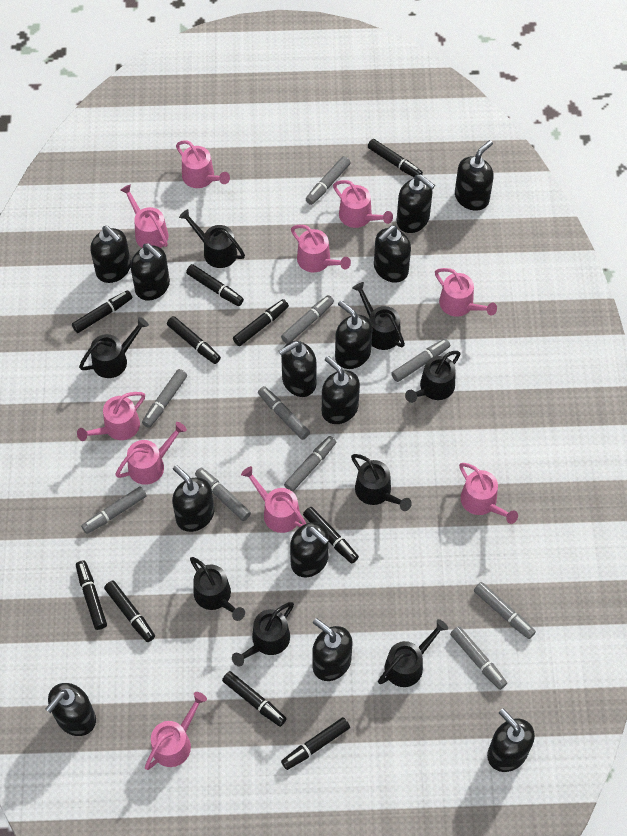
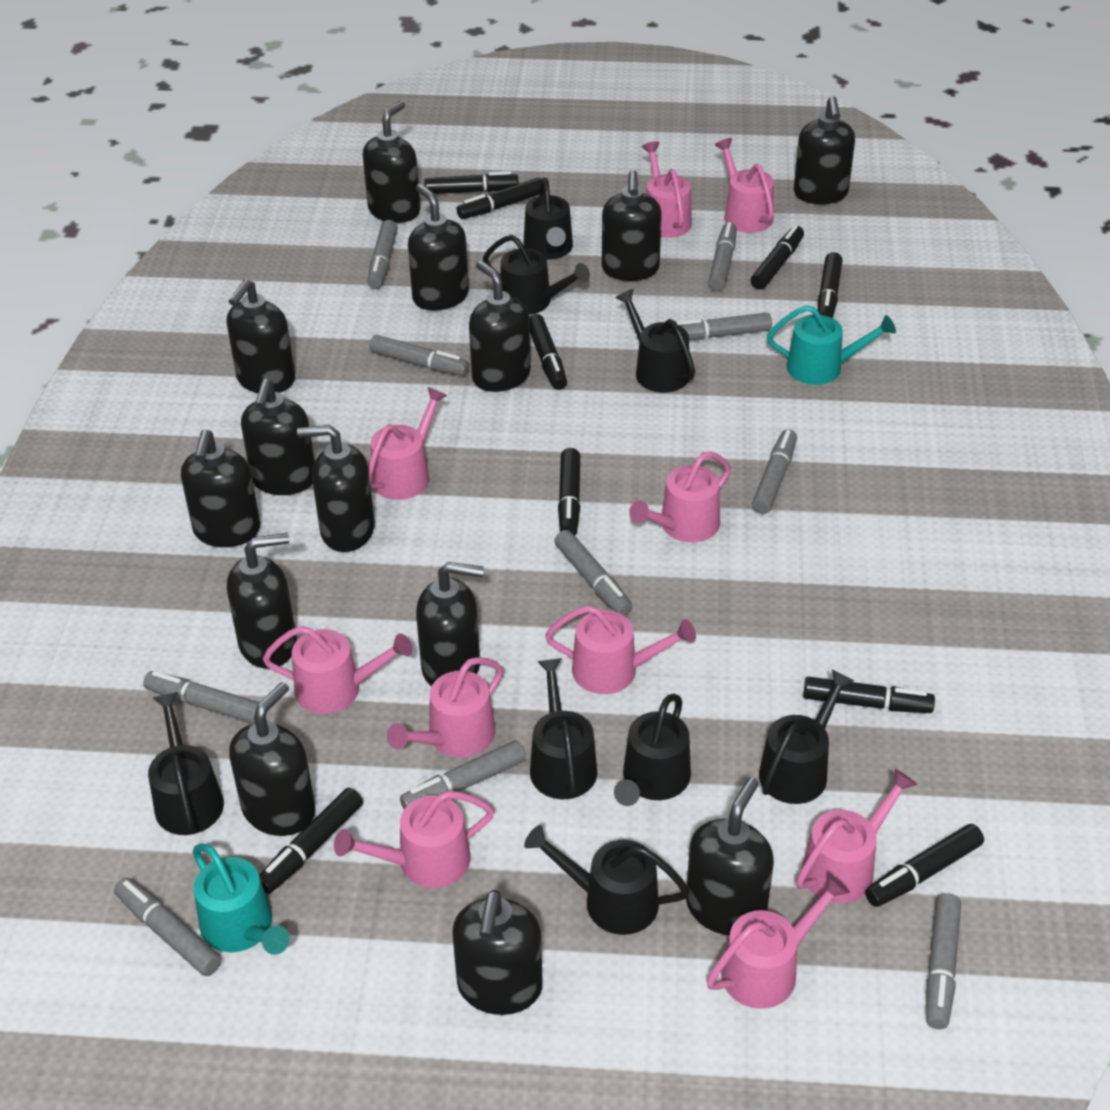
black marker: [72,290,132,333] [76,560,107,630] [104,581,155,642] [167,316,221,364] [186,264,244,306] [222,671,287,727] [233,299,289,346] [281,717,350,770] [303,507,359,564] [368,139,423,177] = 10 -> [259,788,363,894] [424,171,519,194] [457,177,542,219] [529,314,567,390] [558,448,580,535] [751,225,804,290] [803,677,935,713] [818,252,842,318] [865,824,984,907] = 9
black soap dispenser: [46,683,96,736] [90,226,131,283] [131,243,170,301] [172,465,214,532] [279,341,317,397] [290,522,329,577] [312,618,352,681] [322,356,360,424] [335,300,373,369] [374,225,411,283] [397,174,435,233] [455,140,494,211] [487,709,535,772] = 13 -> [181,429,260,547] [226,279,295,393] [227,533,297,669] [229,682,316,836] [241,378,315,495] [297,425,375,552] [363,101,420,223] [408,184,469,311] [416,562,484,687] [452,890,543,1015] [469,260,531,392] [602,170,662,281] [686,777,774,935] [794,96,855,204] = 14
turquoise watering can: none = 0 -> [193,843,290,955] [767,305,896,385] = 2

